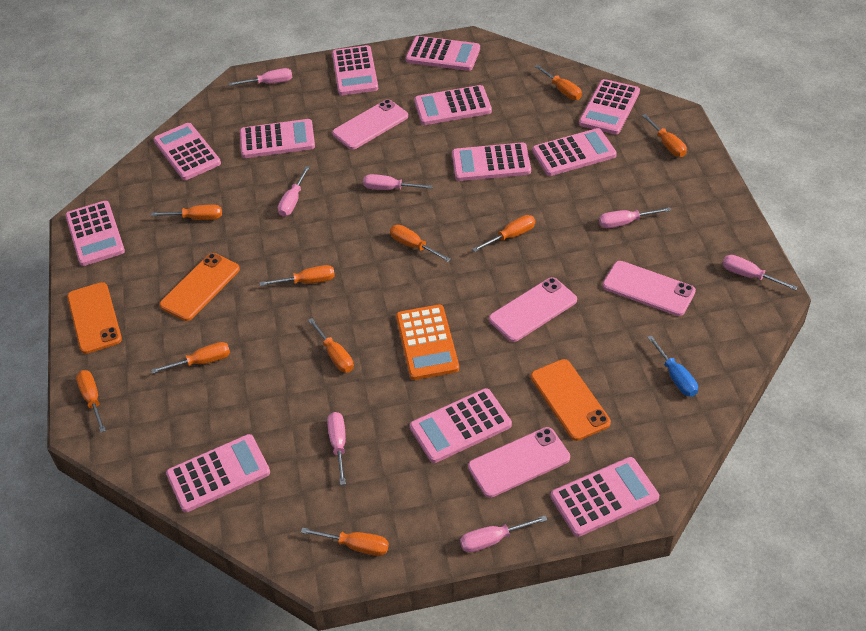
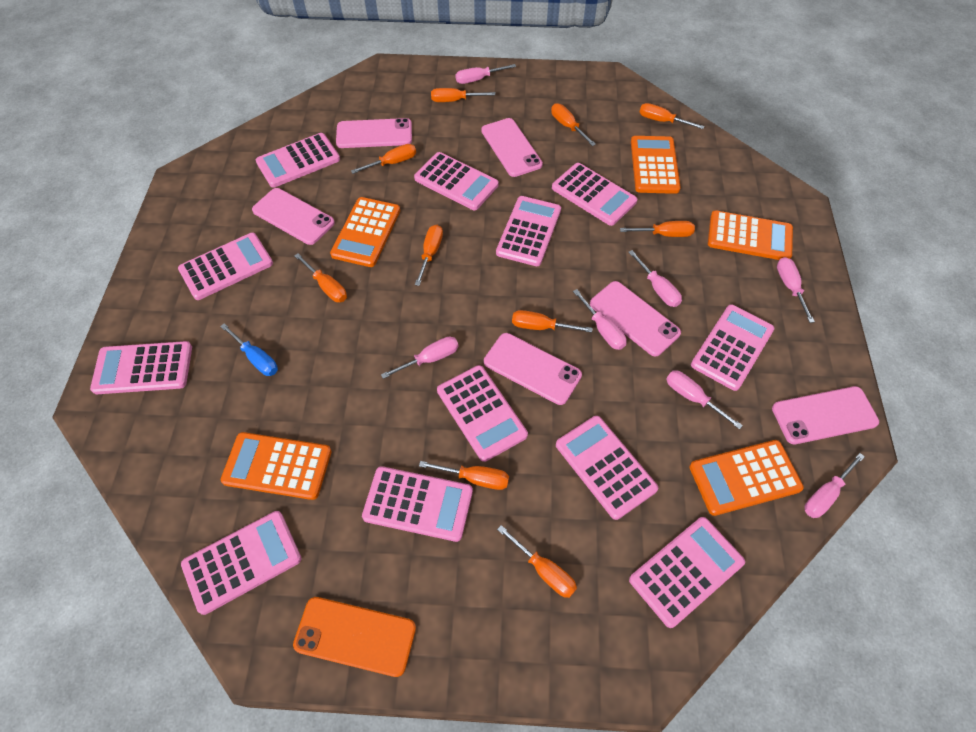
orange calculator: [396,304,459,380] = 1 -> [221,432,331,500] [330,197,400,267] [631,136,681,194] [689,440,804,516] [708,210,793,260] = 5
orange phone: [67,282,122,354] [159,253,240,321] [531,359,611,441] = 3 -> [293,597,416,677] = 1
pink phone: [332,99,408,150] [468,427,570,498] [489,277,577,342] [603,261,696,316] = 4 -> [252,188,335,245] [336,118,412,148] [481,118,543,177] [484,333,582,405] [590,281,681,357] [772,386,879,444] = 6

